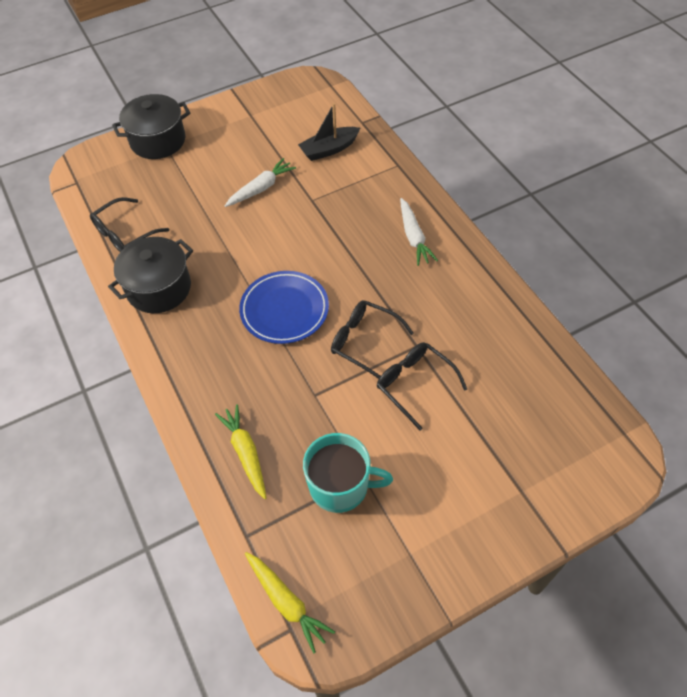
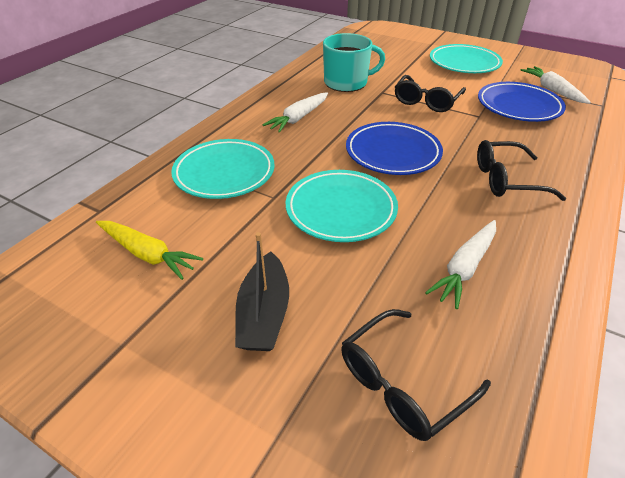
black pot: [108,237,193,313] [112,94,190,159] = 2 -> none = 0
blue plate: [239,271,329,344] = 1 -> [346,122,443,175] [478,82,566,122] = 2
turquoise plate: none = 0 -> [171,139,275,199] [286,170,398,242] [430,44,503,73] = 3
white carrot: [225,158,296,207] [400,198,438,266] = 2 -> [262,92,328,133] [425,220,496,309] [520,66,591,104] = 3
yellow carrot: [215,404,267,499] [245,552,335,653] = 2 -> [96,221,203,280] = 1

